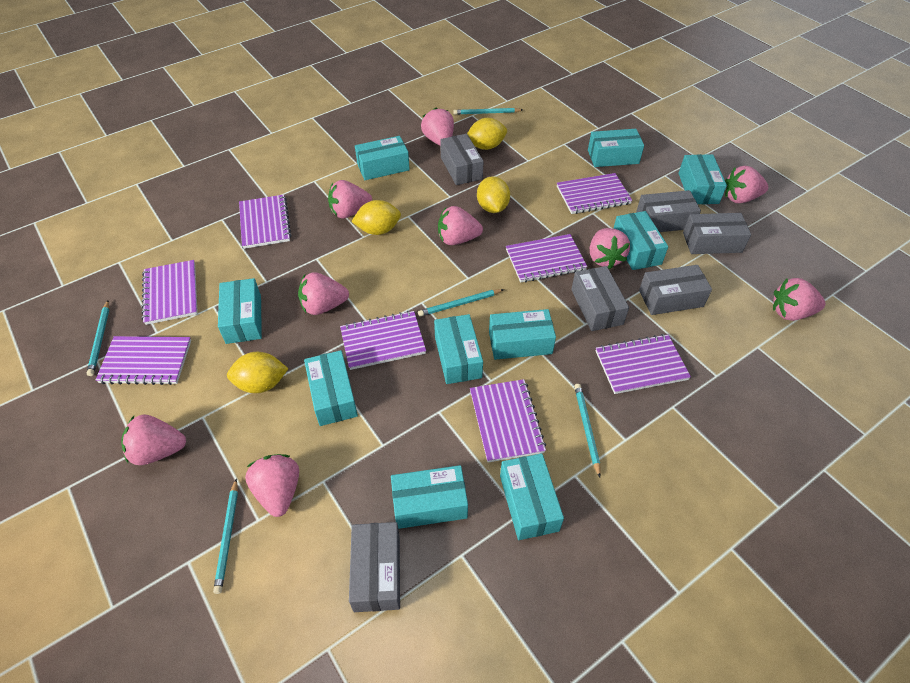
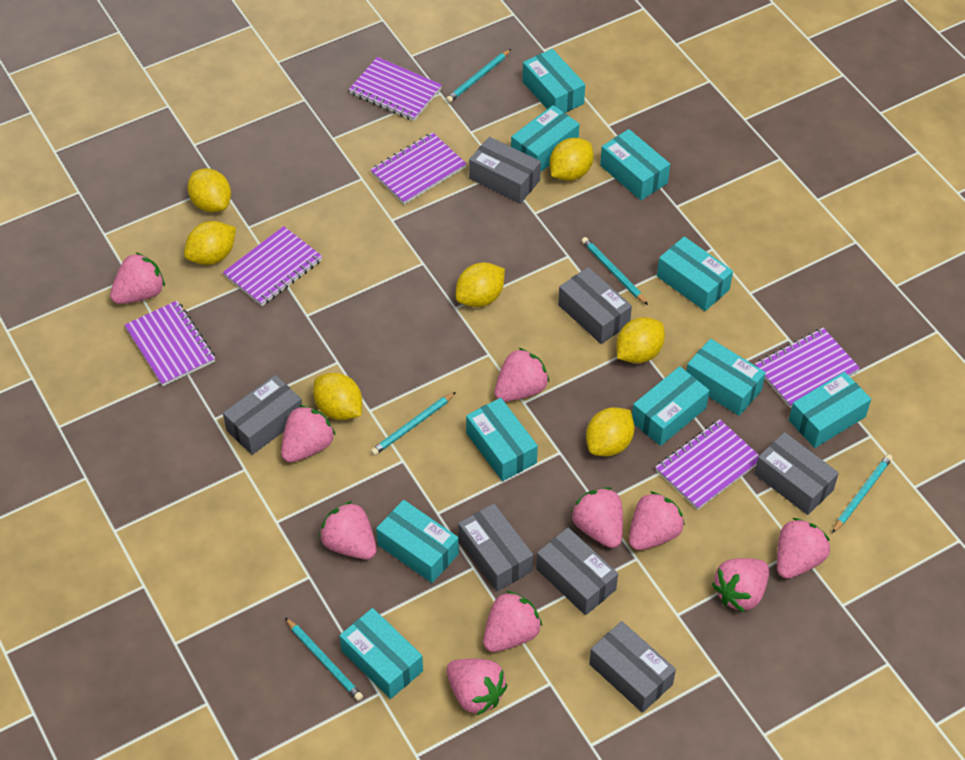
grey box: [349,522,400,612] [440,134,484,185] [571,266,629,331] [636,190,701,232] [639,265,712,315] [683,213,751,254] = 6 -> [223,375,302,455] [458,503,533,591] [469,137,541,204] [536,528,618,615] [558,267,632,344] [589,621,676,713] [754,432,839,515] = 7
pink strawberry: [121,414,186,465] [245,454,299,517] [298,272,349,315] [328,180,372,218] [421,107,454,146] [438,206,483,245] [590,228,630,269] [725,166,768,203] [773,278,825,321] = 9 -> [110,252,165,304] [281,405,335,463] [319,501,377,559] [447,659,508,715] [483,591,542,652] [494,348,549,402] [571,487,623,548] [629,491,685,550] [712,558,769,613] [777,518,830,579] = 10
purple notebook: [96,336,191,385] [141,260,198,325] [239,195,291,249] [340,311,426,370] [470,379,546,462] [506,234,588,283] [557,173,633,214] [596,334,691,394] = 8 -> [124,301,215,386] [223,226,322,306] [349,57,442,121] [370,132,467,205] [655,419,759,510] [755,328,860,408] = 6
yellow lemon: [227,352,288,393] [351,200,401,235] [467,118,507,150] [477,176,510,213] = 4 -> [184,221,236,265] [187,168,231,213] [313,373,362,420] [455,262,505,307] [550,138,594,181] [586,407,635,456] [616,317,665,364] = 7

